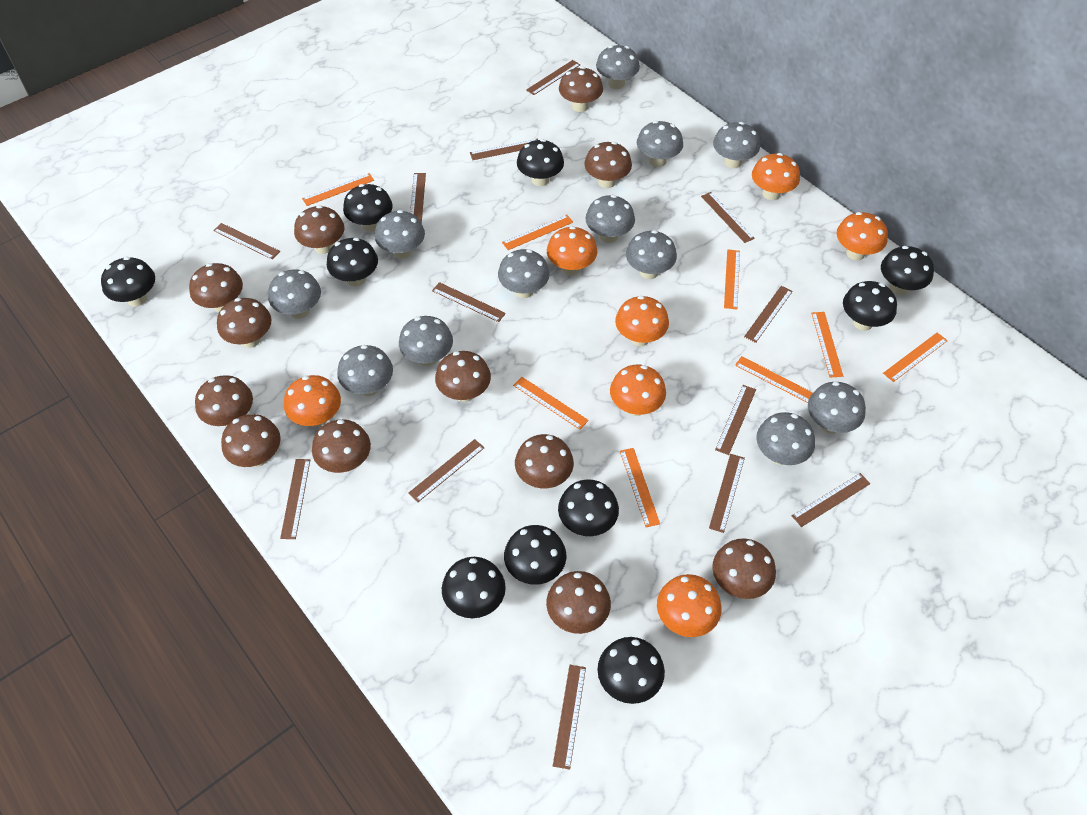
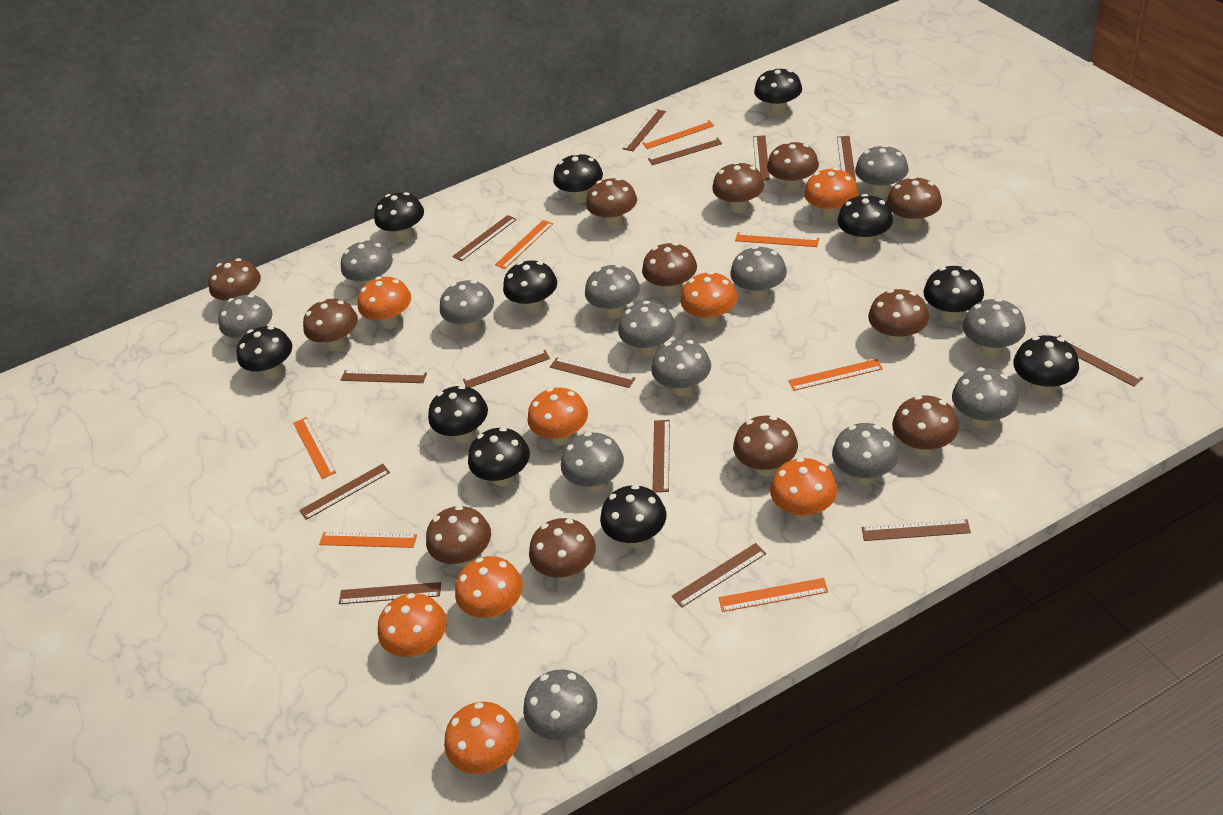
black mushroom: [101,257,155,307] [327,238,378,287] [343,184,393,232] [442,557,506,618] [504,525,566,585] [517,139,564,186] [558,479,619,536] [597,637,665,704] [843,281,897,331] [881,246,934,295] = 10 -> [236,326,292,379] [374,192,424,241] [428,385,488,443] [468,427,530,487] [503,260,557,313] [553,153,603,203] [600,485,666,548] [754,68,802,115] [838,194,893,248] [924,266,984,322] [1013,335,1079,395] = 11
brown ruler: [213,223,280,259] [280,459,310,539] [408,439,484,502] [410,173,426,224] [432,282,506,322] [470,138,538,160] [526,60,580,95] [553,665,586,770] [701,192,755,243] [709,454,745,533] [715,385,756,455] [744,286,793,343] [792,473,870,527] = 13 -> [299,464,390,520] [339,582,441,604] [341,370,427,383] [452,215,517,261] [463,350,550,388] [550,357,635,388] [623,109,666,151] [648,137,722,165] [652,420,670,492] [672,543,766,608] [753,135,770,181] [837,136,856,181] [862,519,971,541] [1058,335,1143,387] = 14
grey mushroom: [268,269,321,319] [337,345,393,396] [375,210,425,259] [399,316,453,366] [498,249,550,298] [585,195,635,243] [596,45,640,89] [626,230,677,279] [637,121,683,167] [713,122,760,168] [756,412,815,465] [808,382,866,434] = 12 -> [218,294,272,338] [341,240,393,286] [440,280,494,333] [523,669,597,740] [561,432,624,492] [585,264,640,318] [618,301,676,357] [651,339,711,396] [730,246,787,301] [832,423,899,485] [855,145,909,197] [952,367,1018,428] [963,298,1026,357] = 13
orange mushroom: [284,375,341,427] [547,226,597,275] [610,365,666,416] [615,296,669,346] [657,574,722,637] [752,153,800,200] [836,212,888,260] = 7 -> [358,277,411,329] [378,593,447,658] [444,702,519,774] [455,556,523,620] [528,388,588,445] [680,271,737,327] [770,457,838,521] [804,168,858,220] = 8
orange ruler: [302,173,374,206] [502,215,573,250] [513,377,589,430] [620,448,660,527] [724,250,740,309] [735,356,813,403] [811,312,843,377] [883,333,948,382] = 8 -> [293,417,336,479] [319,532,417,548] [495,220,553,269] [642,120,714,149] [719,578,828,612] [735,232,819,247] [789,359,883,391] = 7

